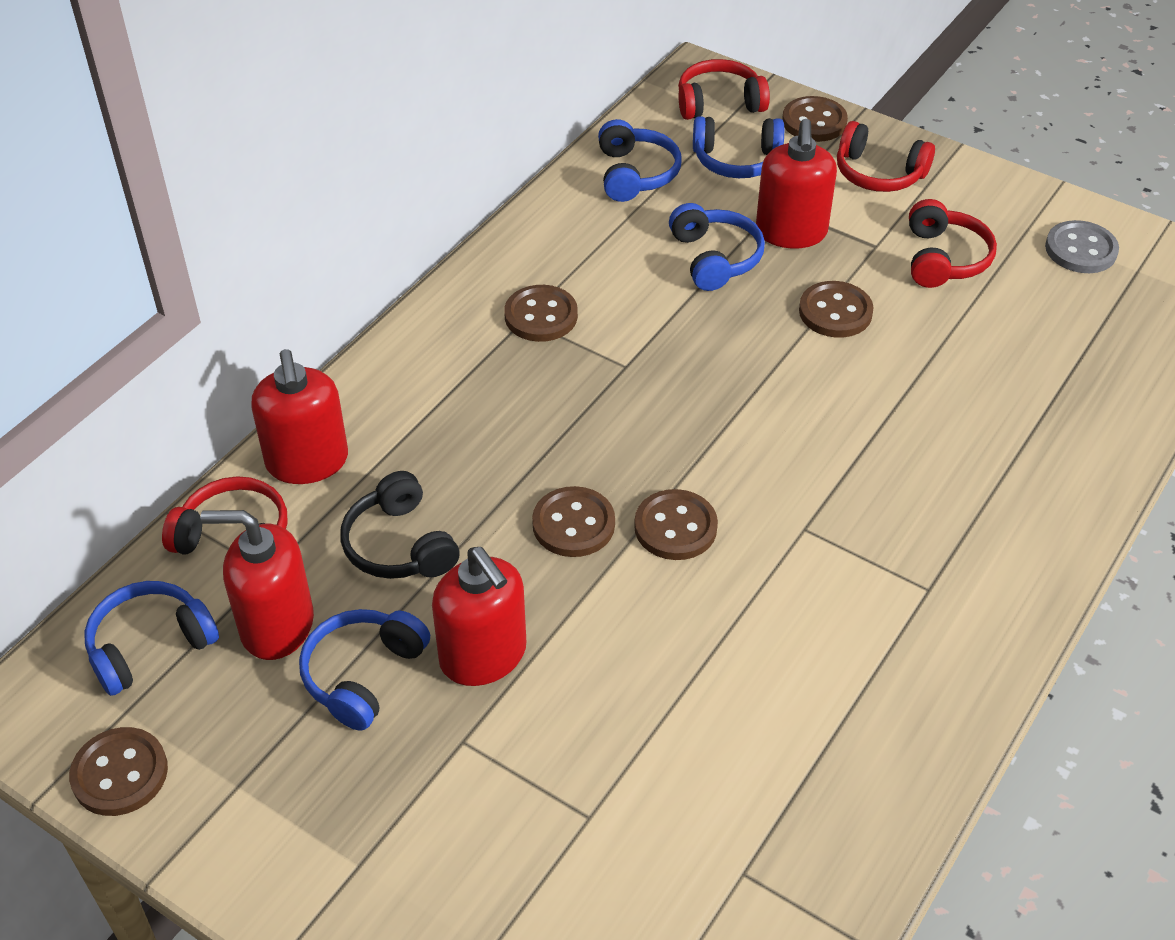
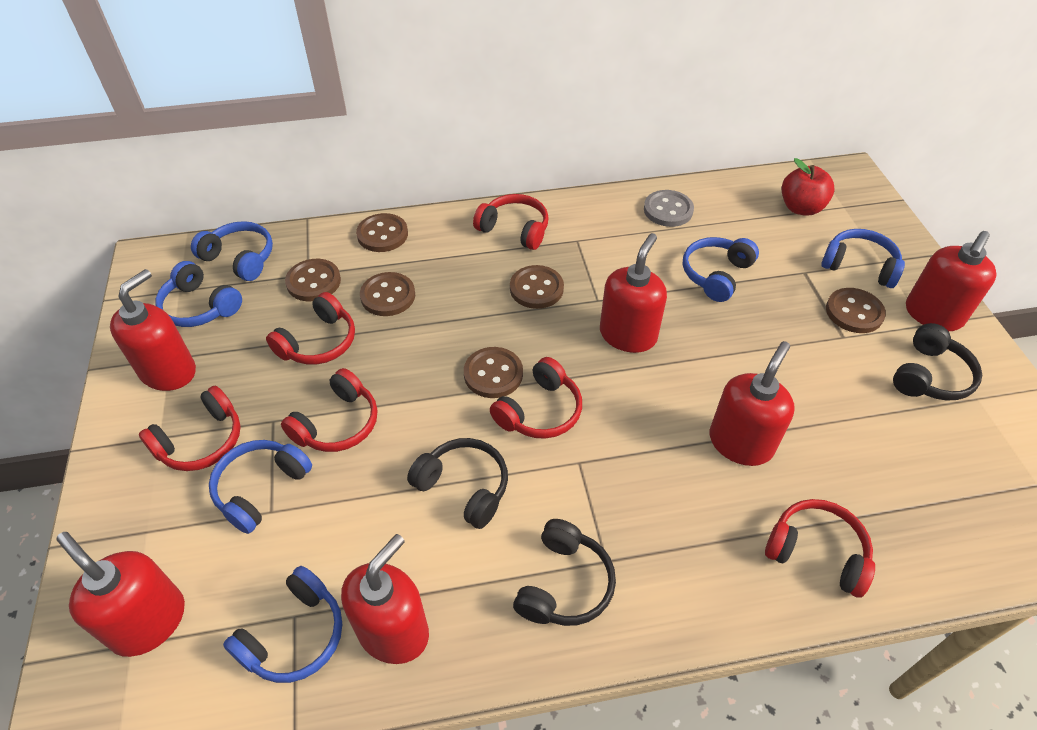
black headphones: [340,471,460,579] = 1 -> [407,438,508,529] [513,519,616,626] [893,323,982,400] = 3
blue headphones: [84,581,219,696] [299,609,430,731] [598,119,682,202] [669,203,765,291] [693,116,784,178] = 5 -> [155,261,242,327] [191,221,273,281] [209,440,312,534] [223,566,342,683] [683,237,759,302] [821,229,905,288] = 6
red apple: none = 0 -> [781,158,835,216] = 1
red headphones: [162,476,287,555] [678,59,770,120] [837,121,935,192] [909,199,997,288] = 4 -> [139,386,241,471] [266,292,355,365] [281,368,377,452] [473,194,549,250] [490,357,582,439] [765,499,875,598] = 6
red soap dispenser: [200,510,314,660] [251,349,348,484] [432,547,526,686] [756,119,837,249] = 4 -> [56,532,185,657] [110,269,196,391] [341,534,429,664] [600,233,667,353] [709,341,795,466] [906,231,997,331] = 6

